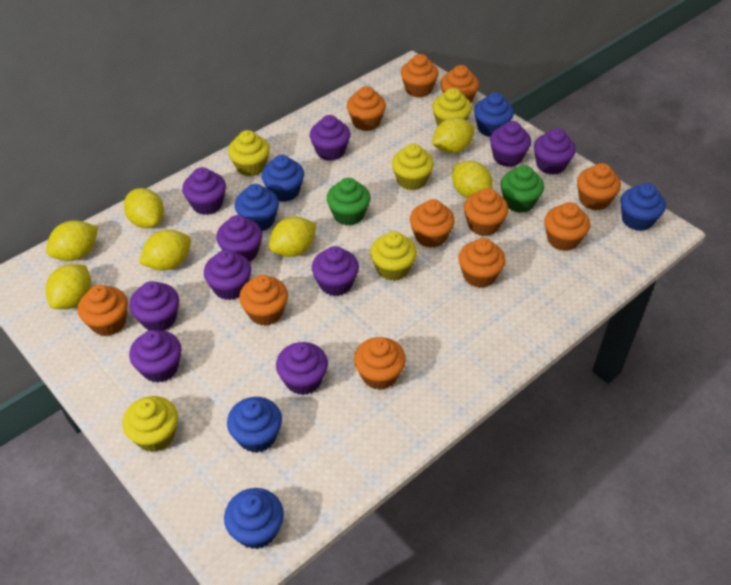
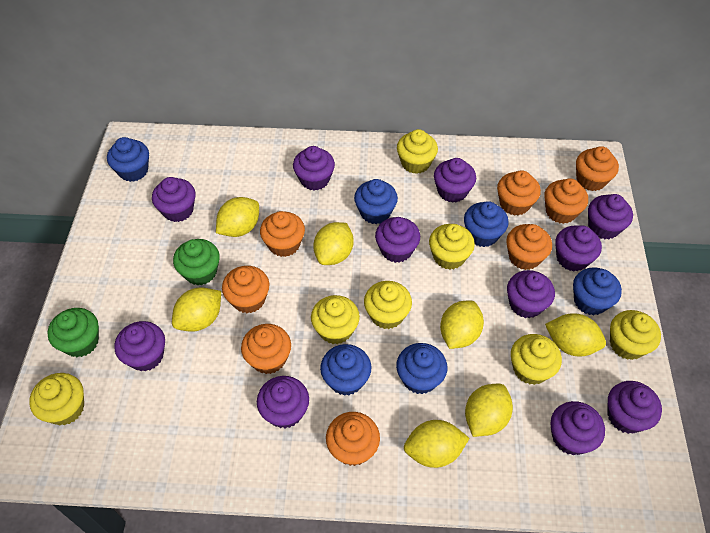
orange cupcake: [78,285,128,336] [239,275,288,326] [347,86,386,131] [354,337,406,390] [401,54,439,98] [410,199,455,248] [441,65,479,103] [459,238,506,288] [464,188,509,236] [544,202,590,251] [577,163,621,210] = 11 -> [222,266,269,313] [241,324,291,374] [260,211,305,257] [326,412,380,466] [497,170,541,216] [506,224,552,270] [544,178,588,224] [576,146,619,191] = 8
purple cupcake: [129,330,181,383] [130,281,179,331] [182,167,226,215] [204,250,251,300] [216,215,262,262] [276,342,328,395] [310,115,350,161] [312,246,359,296] [490,121,531,167] [534,128,576,175] = 10 -> [114,321,165,371] [152,177,196,222] [257,376,309,428] [293,146,335,190] [375,217,420,263] [434,158,476,203] [507,270,555,318] [550,401,605,455] [555,225,602,272] [588,194,633,239] [607,381,662,434] = 11
yellow cupcake: [122,396,178,452] [228,130,270,177] [370,231,417,281] [392,143,434,190] [432,88,472,126] = 5 -> [29,373,84,425] [311,295,360,344] [364,281,412,329] [397,129,438,174] [429,224,475,270] [511,334,562,385] [610,310,661,360] = 7

